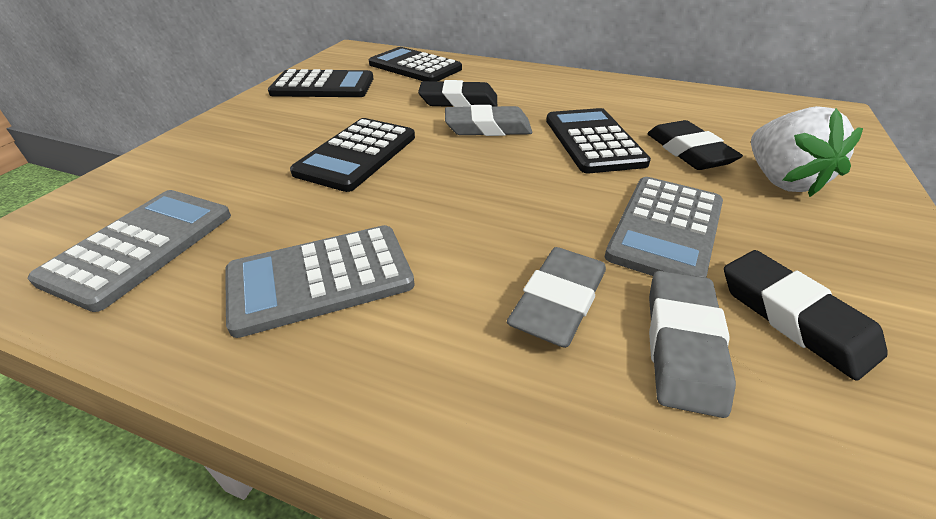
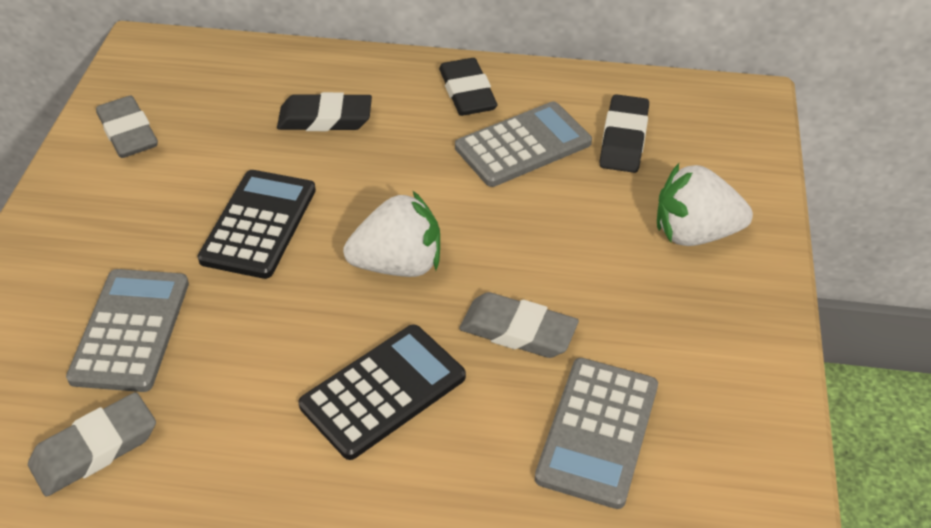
black calculator: [268,69,374,97] [290,118,415,192] [369,47,462,81] [546,108,651,173] = 4 -> [198,170,316,279] [299,324,466,460] = 2
white strawberry: [751,106,863,197] = 1 -> [343,190,440,277] [657,163,753,246] = 2

